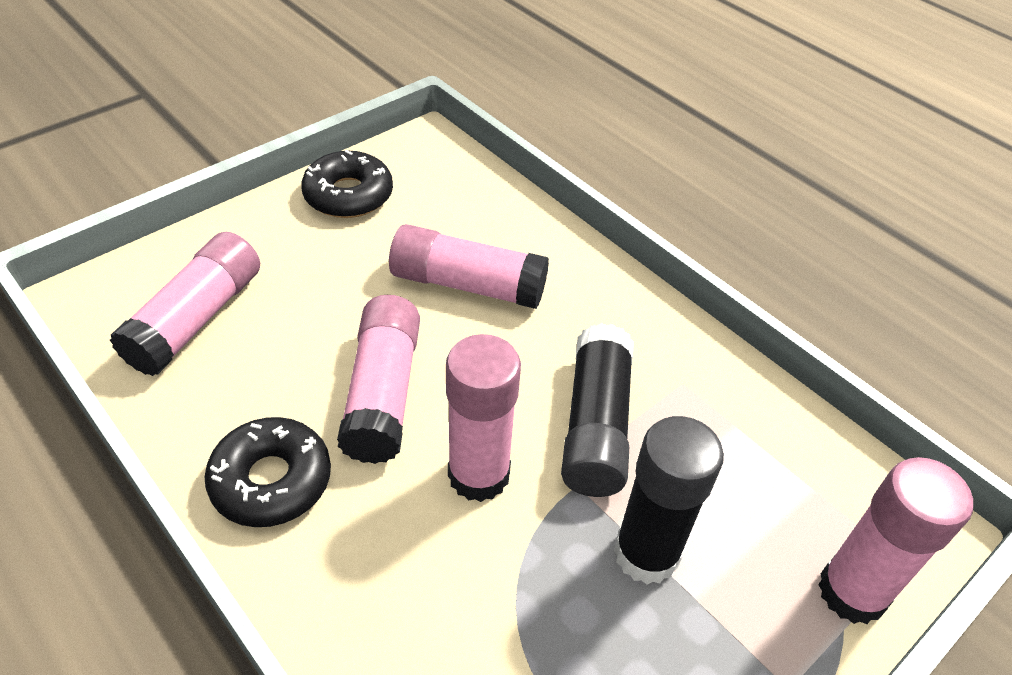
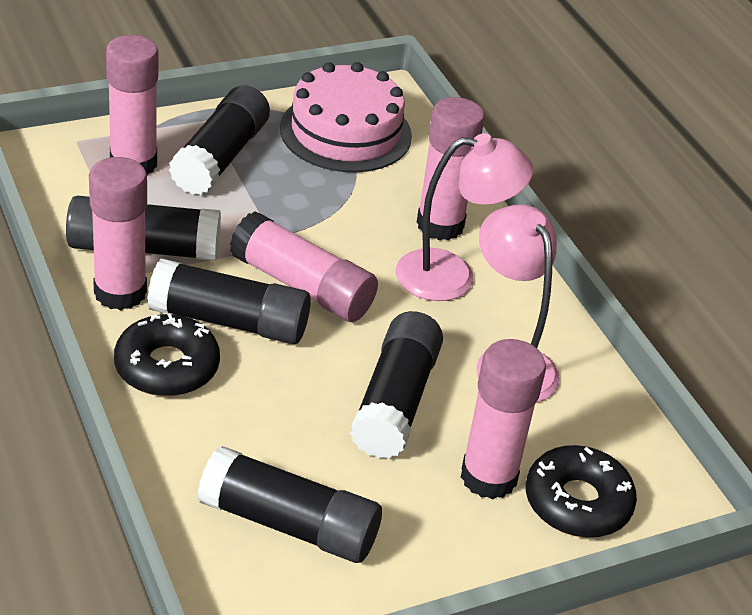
black glue stick: [561,323,634,497] [614,416,724,585] = 2 -> [66,196,221,261] [147,259,311,344] [169,85,270,195] [198,446,382,563] [350,311,443,459] = 5
pink cake: none = 0 -> [280,62,412,172] = 1
pink lamp: none = 0 -> [396,133,534,301] [476,204,560,403] = 2

